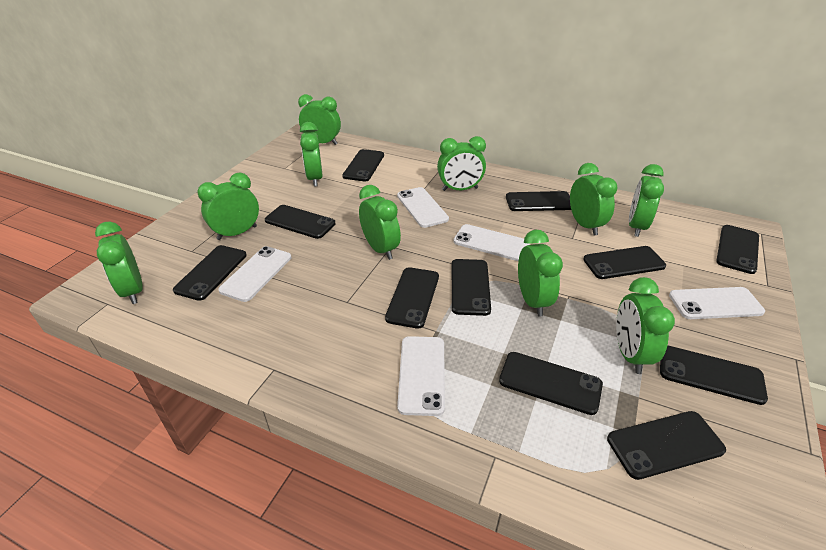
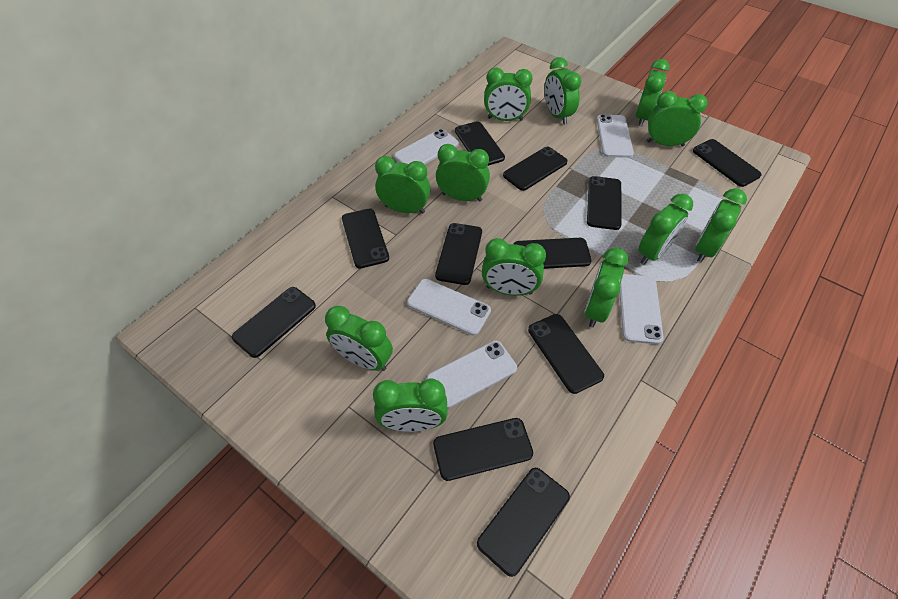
green clock: [95,222,143,304] [197,173,259,240] [298,94,341,145] [300,122,323,187] [359,185,401,260] [437,136,486,191] [518,230,563,316] [570,163,617,235] [616,277,675,374] [629,164,664,237] = 10 -> [325,306,393,371] [373,379,448,432] [375,156,431,214] [436,144,490,202] [482,238,546,296] [484,67,533,121] [544,57,582,125] [585,247,628,328] [635,59,670,127] [638,194,693,265] [647,91,707,147] [695,188,747,262] = 12

